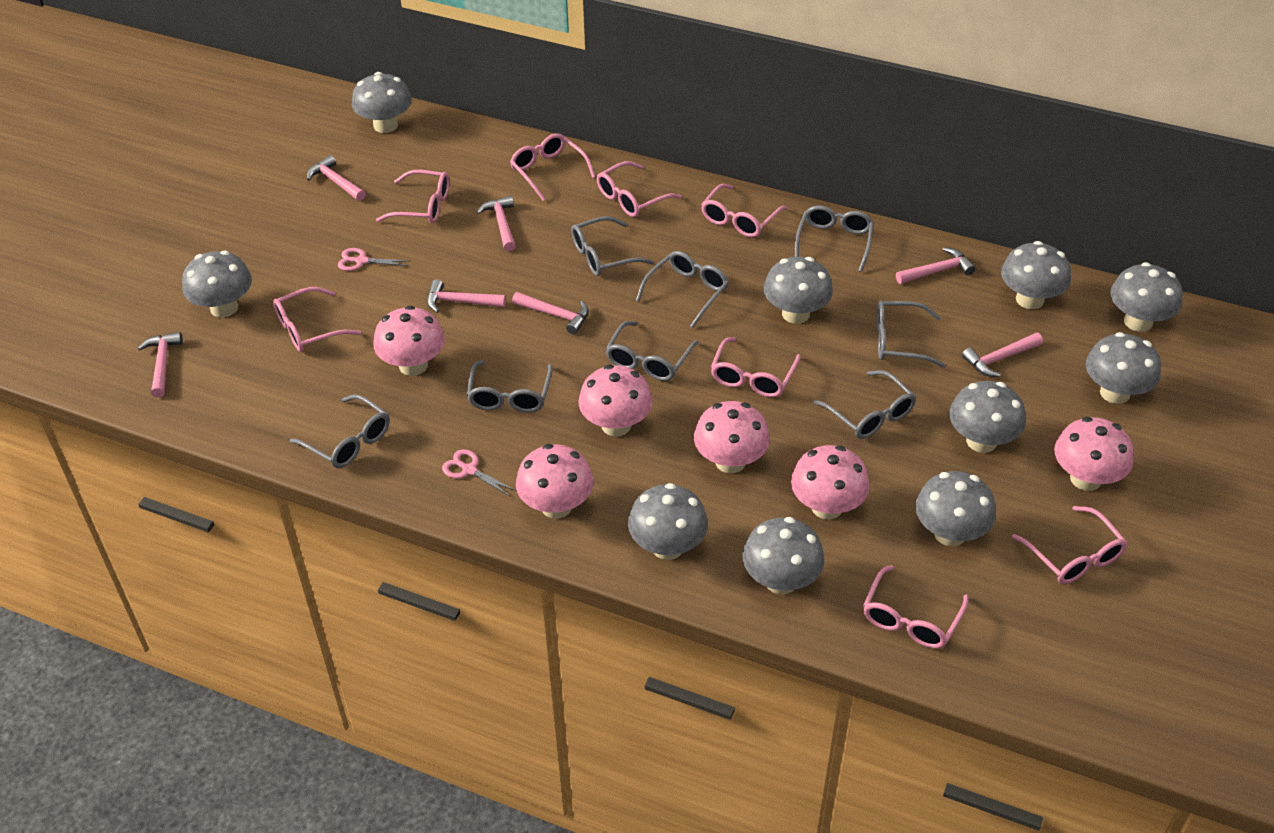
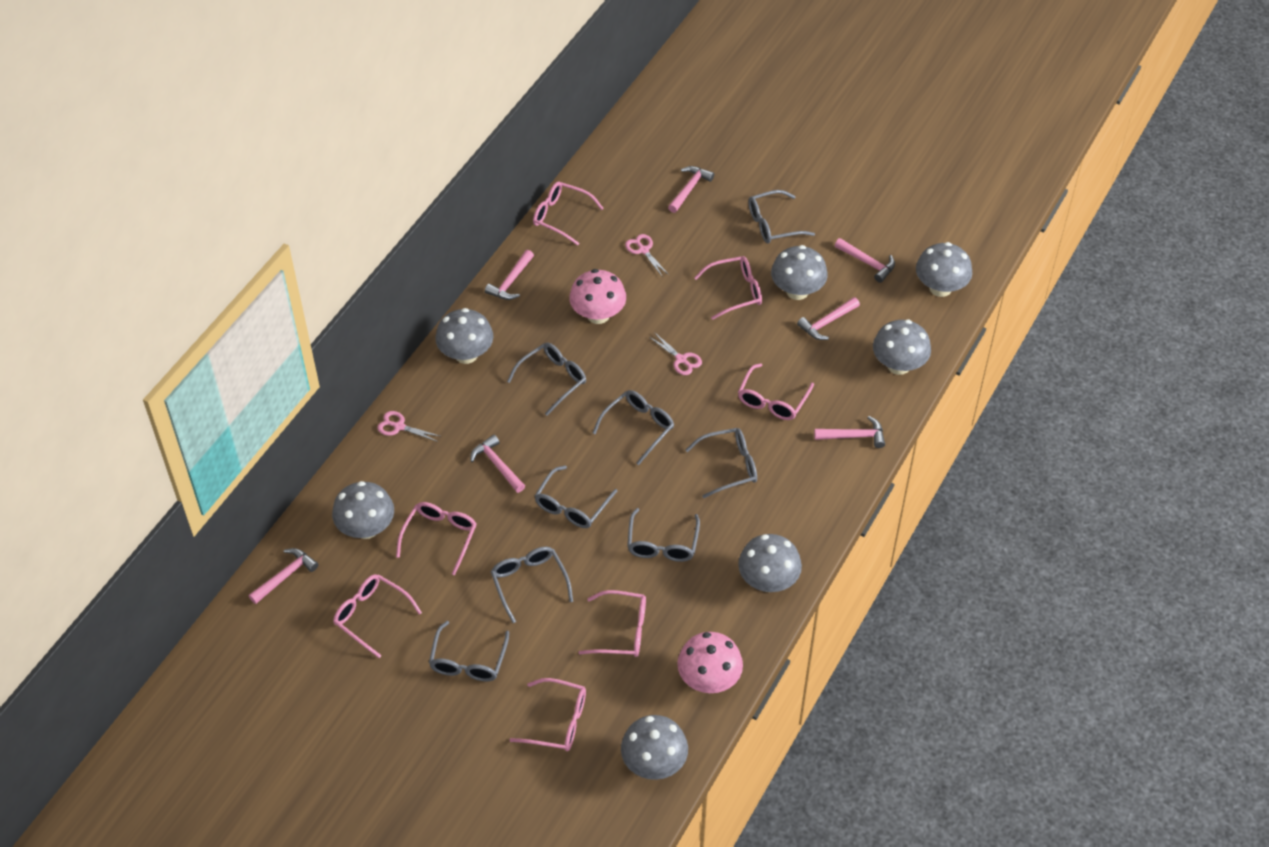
grey mushroom: [182,251,252,317] [352,72,412,133] [628,483,708,560] [743,517,825,594] [764,257,833,324] [915,471,996,547] [949,381,1026,453] [1001,241,1071,309] [1086,332,1161,404] [1110,262,1183,332] = 10 -> [332,481,394,539] [435,308,493,364] [621,715,688,780] [738,534,802,592] [771,245,828,300] [873,320,931,375] [916,242,972,297] = 7
pink glasses: [273,287,361,352] [376,170,449,223] [510,133,596,201] [597,161,682,217] [701,184,787,237] [711,338,801,397] [863,565,969,649] [1012,506,1128,584] = 8 -> [333,574,422,658] [396,502,477,576] [510,678,586,751] [533,182,604,246] [578,590,646,657] [694,256,762,320] [738,363,814,420] = 7
pink mushroom: [373,306,445,376] [516,444,594,519] [578,365,653,437] [694,401,770,473] [791,445,870,520] [1054,417,1134,491] = 6 -> [569,269,626,324] [677,632,743,693] = 2
pink scissors: [338,248,411,271] [442,449,517,496] = 2 -> [377,411,439,442] [625,234,669,277] [649,332,702,375] = 3

